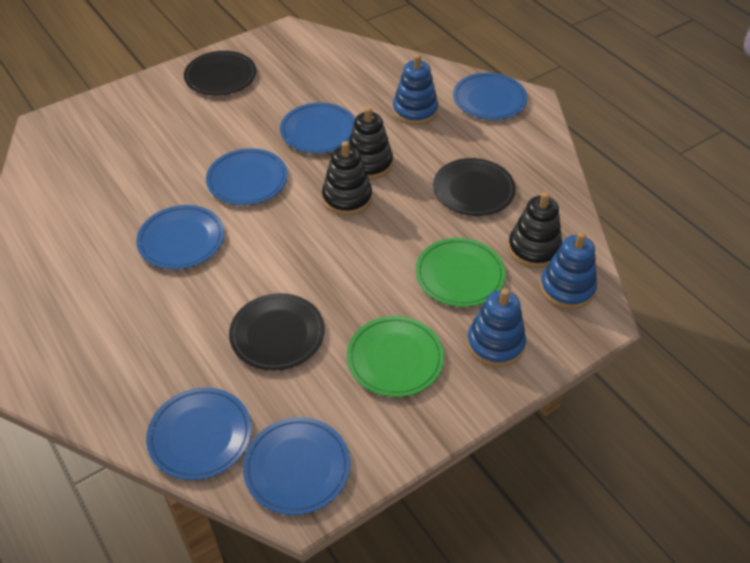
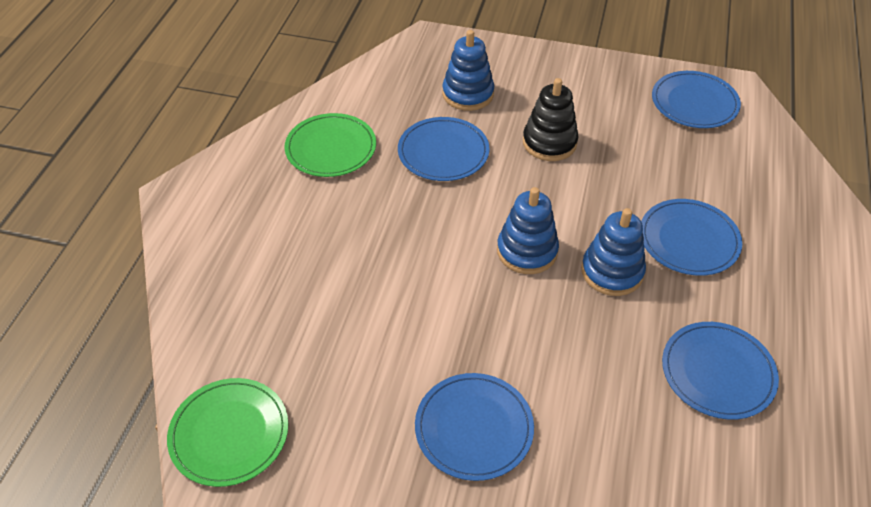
black plate: [184,51,257,95] [229,293,325,371] [433,158,516,216] = 3 -> none = 0
black stacking toy: [322,141,372,216] [348,107,393,180] [508,192,562,268] = 3 -> [523,78,578,161] = 1
blue plate: [136,205,224,269] [146,388,252,480] [206,148,288,205] [243,417,350,515] [280,102,355,153] [453,73,528,120] = 6 -> [398,117,489,181] [415,373,534,481] [641,199,742,276] [652,71,741,128] [662,322,779,420] = 5

